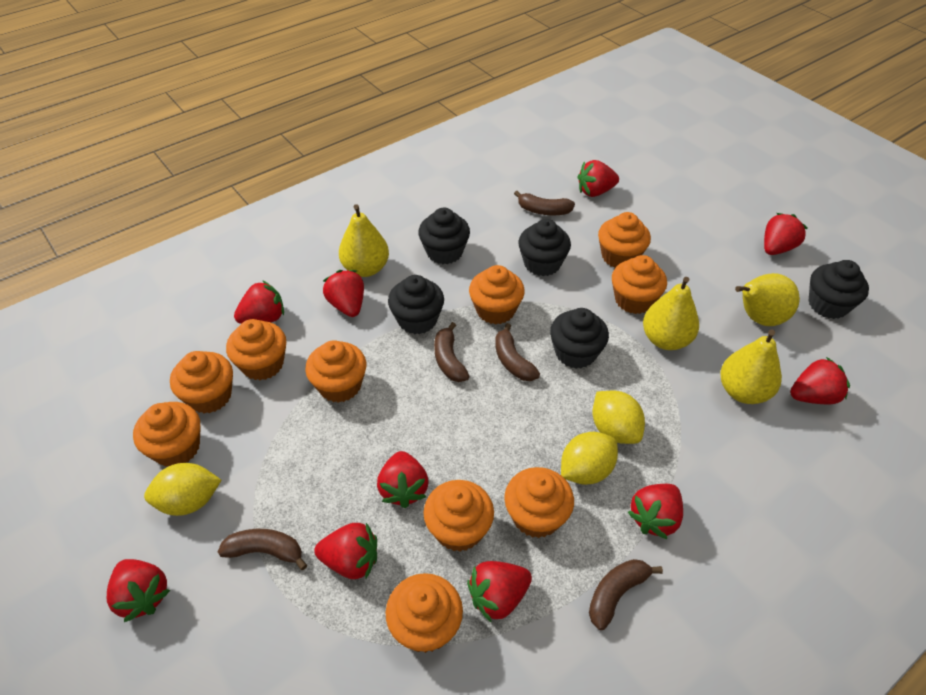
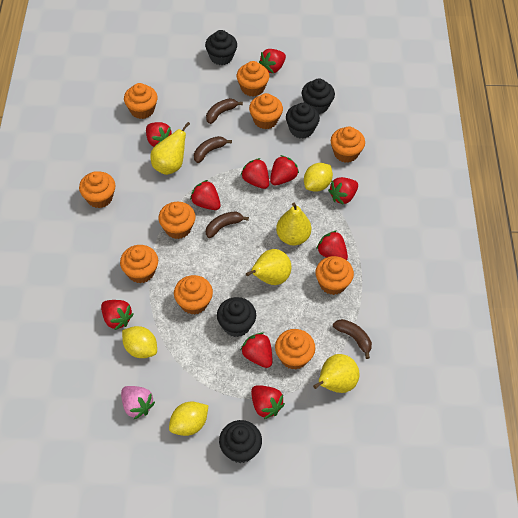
brown banana: [218,529,307,570] [434,322,469,382] [495,323,540,381] [514,191,575,215] [589,559,663,630] = 5 -> [194,136,232,163] [206,98,243,124] [206,211,249,238] [333,319,372,359] = 4
pink strawberry: none = 0 -> [121,386,155,419] = 1

